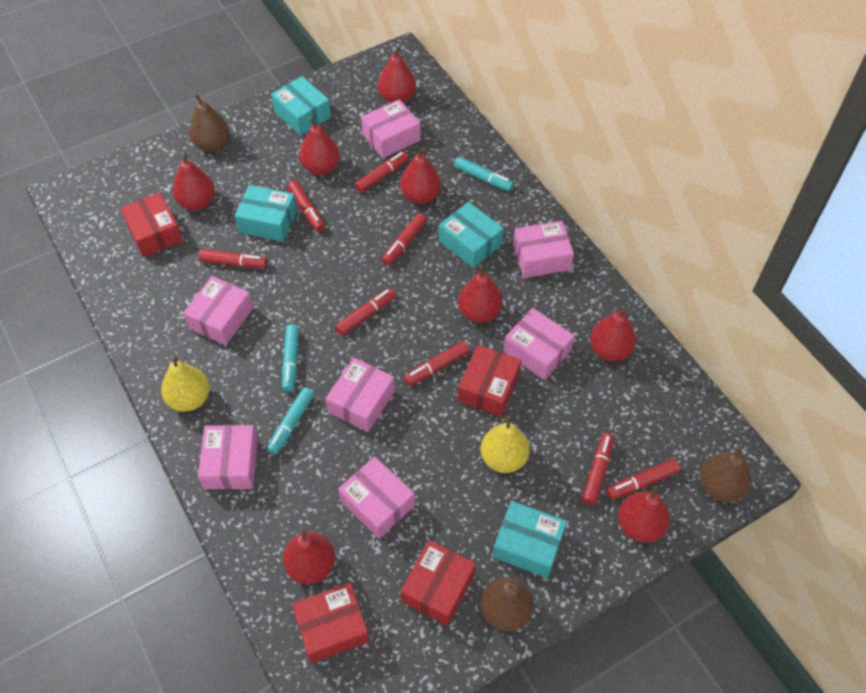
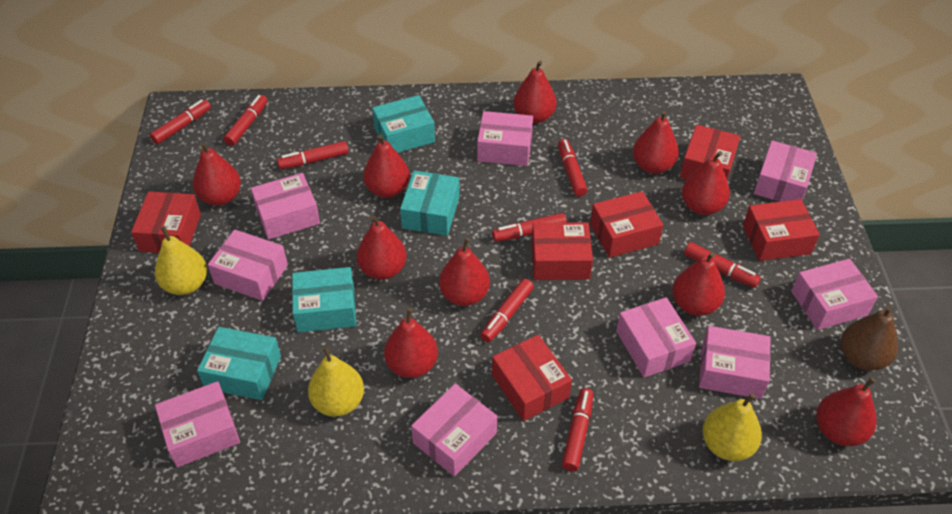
brown pear: [189,94,230,152] [481,577,534,631] [700,445,751,502] = 3 -> [841,306,898,371] = 1
pink box: [183,276,253,345] [198,425,258,489] [325,358,395,432] [338,457,415,539] [361,99,421,158] [503,308,575,380] [513,221,574,278] = 7 -> [155,381,240,468] [208,230,288,301] [251,173,320,240] [411,384,497,477] [477,111,533,166] [616,297,696,378] [699,326,771,399] [754,140,817,202] [791,259,878,330] = 9
red box: [120,192,183,257] [292,583,369,663] [401,540,476,626] [458,345,521,417] = 4 -> [131,192,201,253] [492,335,572,421] [531,222,593,280] [590,191,663,258] [680,125,740,180] [743,199,820,261] = 6
red pear: [173,152,215,210] [283,528,336,584] [299,117,340,175] [378,46,416,103] [400,148,441,204] [458,265,503,323] [590,307,636,362] [618,485,670,542] = 8 -> [193,142,241,206] [357,215,407,280] [363,134,410,198] [384,308,438,378] [439,238,490,306] [513,61,557,124] [633,111,679,174] [672,252,725,316] [682,151,730,215] [816,377,877,446] = 10
turquoise marker: [267,388,314,455] [282,324,299,392] [454,156,514,191] = 3 -> none = 0
yellow pear: [161,355,210,412] [481,415,530,473] = 2 -> [155,226,207,295] [308,346,364,417] [703,393,762,461] = 3

